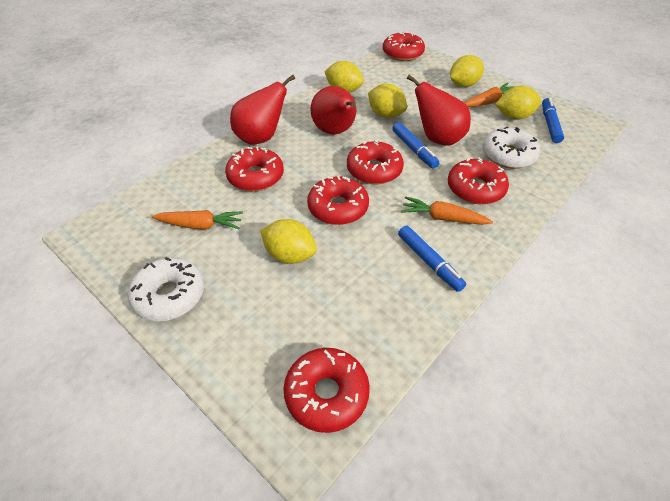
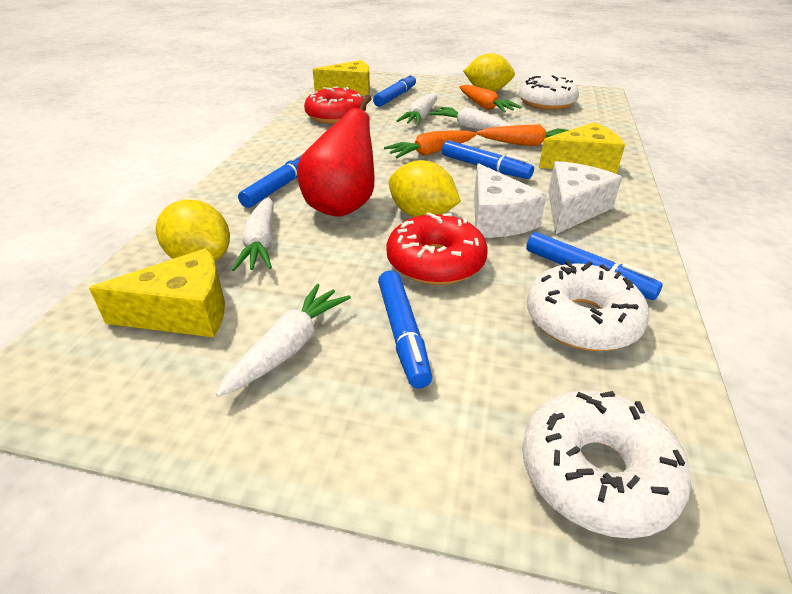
blue marker: [392,122,439,169] [398,226,466,292] [542,97,564,143] = 3 -> [238,151,305,208] [373,73,416,107] [378,270,432,388] [442,141,534,179] [526,232,663,300] = 5
red donut: [225,146,284,191] [283,348,370,433] [307,176,369,225] [347,140,404,184] [383,32,425,61] [448,157,509,204] = 6 -> [304,86,366,124] [386,212,488,285] = 2
red pear: [230,75,295,144] [310,86,356,134] [407,75,471,146] = 3 -> [297,95,374,217] = 1
white carrot: none = 0 -> [216,284,351,397] [232,197,274,271] [397,93,437,125] [429,107,512,130] = 4
white cheese: none = 0 -> [474,163,547,238] [548,161,622,234] = 2
white donut: [128,257,204,321] [482,126,540,169] = 2 -> [519,75,579,110] [522,390,691,538] [526,261,649,351] = 3
yellow cheese: none = 0 -> [89,248,225,337] [313,60,370,96] [539,122,625,174] = 3
yellow lemon: [261,219,317,264] [325,61,364,93] [368,84,407,118] [450,55,484,87] [495,86,541,120] = 5 -> [156,200,230,262] [389,160,461,217] [463,53,515,91] = 3

